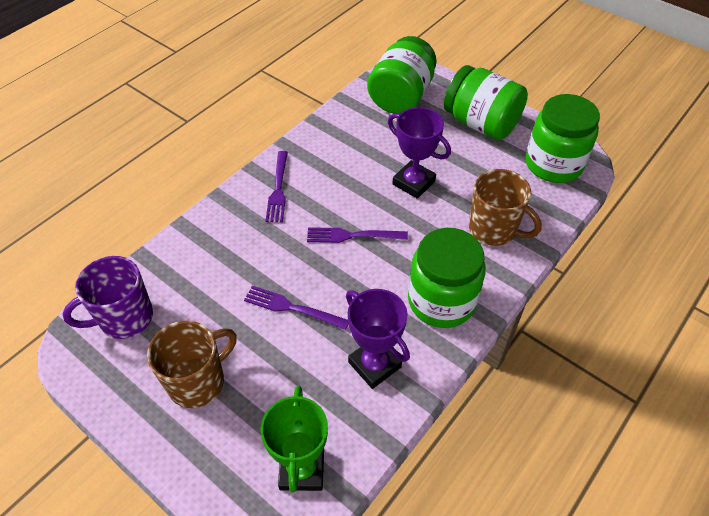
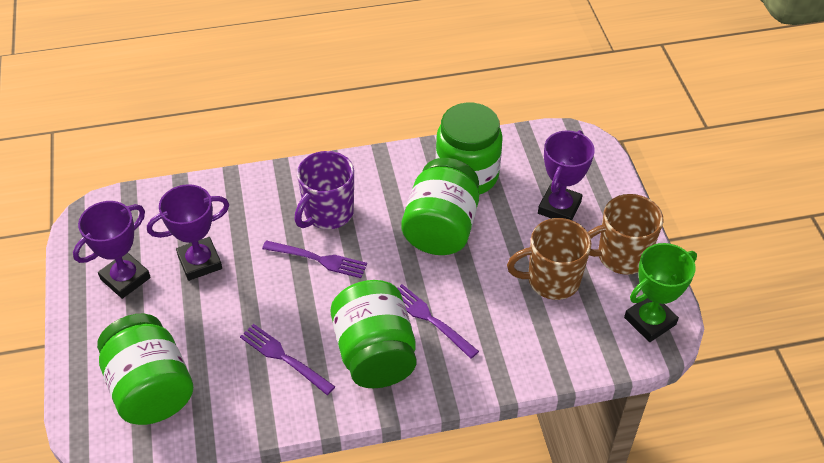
purple trophy: [346,289,410,389] [388,107,451,199] = 2 -> [73,201,151,299] [147,184,229,281] [538,130,595,220] = 3

